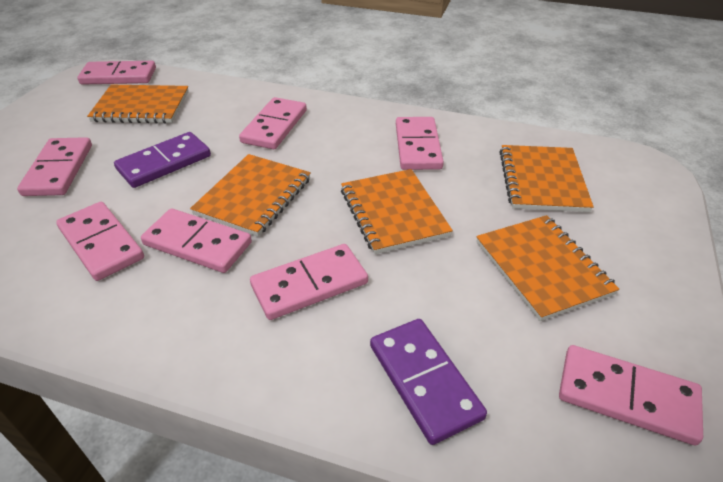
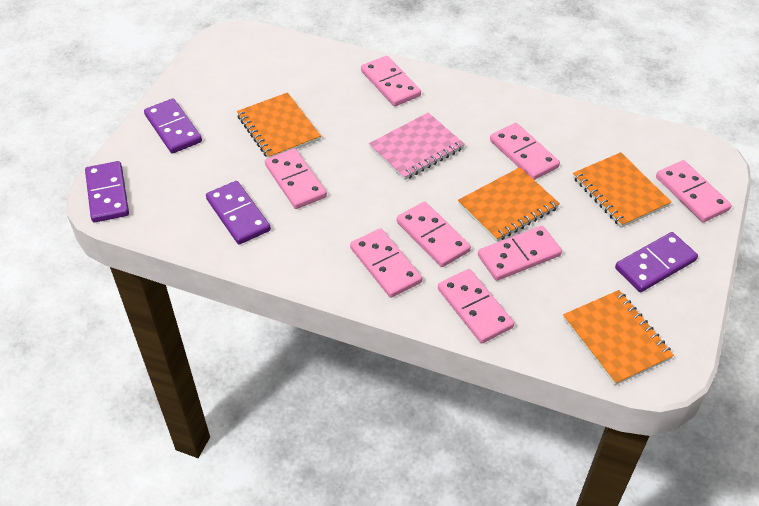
orange notebook: [87,85,189,124] [190,154,311,237] [341,169,453,254] [476,215,619,321] [499,145,594,212] = 5 -> [237,92,321,158] [458,167,560,242] [563,290,674,385] [573,152,671,228] = 4
pink notebook: none = 0 -> [369,113,465,180] = 1
purple domino: [114,132,211,188] [370,319,487,445] = 2 -> [85,161,129,222] [144,99,202,154] [206,181,271,245] [615,232,698,292] = 4

